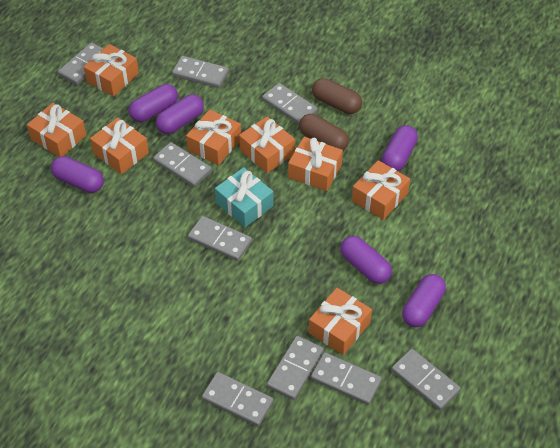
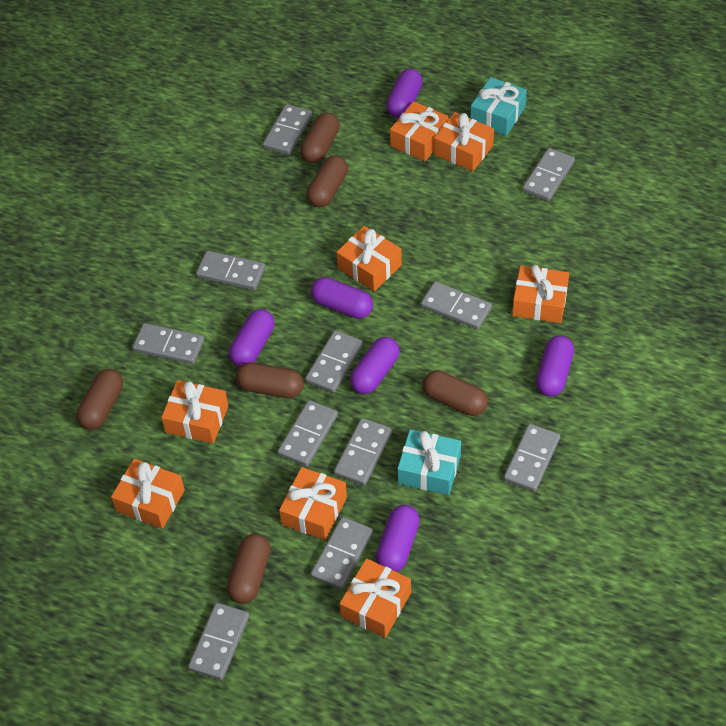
brown capsule: [299,114,349,151] [312,78,362,114] = 2 -> [76,369,123,430] [227,534,270,604] [236,362,304,398] [300,113,340,163] [307,155,348,207] [422,371,488,416] = 6
grey domino: [58,42,104,85] [153,142,212,187] [172,56,229,88] [188,216,252,261] [202,372,274,426] [262,83,318,124] [267,336,324,400] [311,352,382,405] [391,349,461,410] = 9 -> [132,323,204,364] [188,603,250,680] [196,250,265,290] [263,104,312,155] [277,400,338,467] [305,330,363,393] [310,517,373,590] [334,418,392,485] [421,281,492,330] [503,424,560,492] [522,148,575,201] = 11
turquoise gift: [215,167,274,227] = 1 -> [397,429,461,495] [470,77,527,136] = 2

